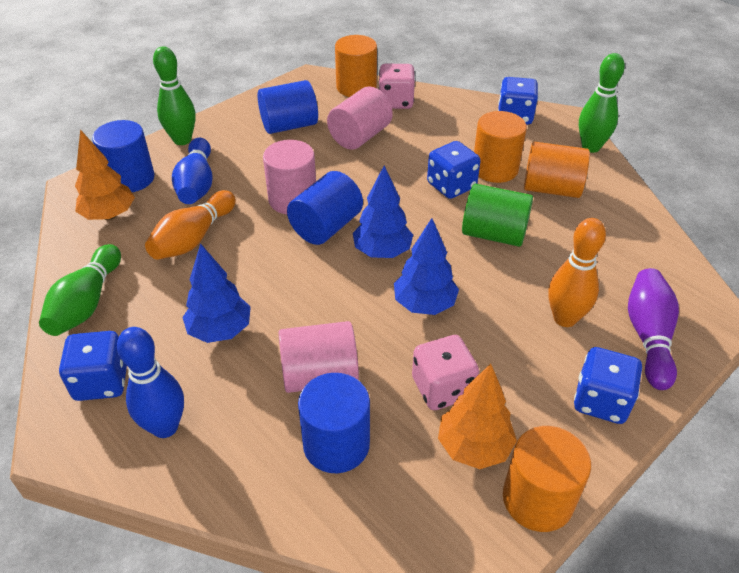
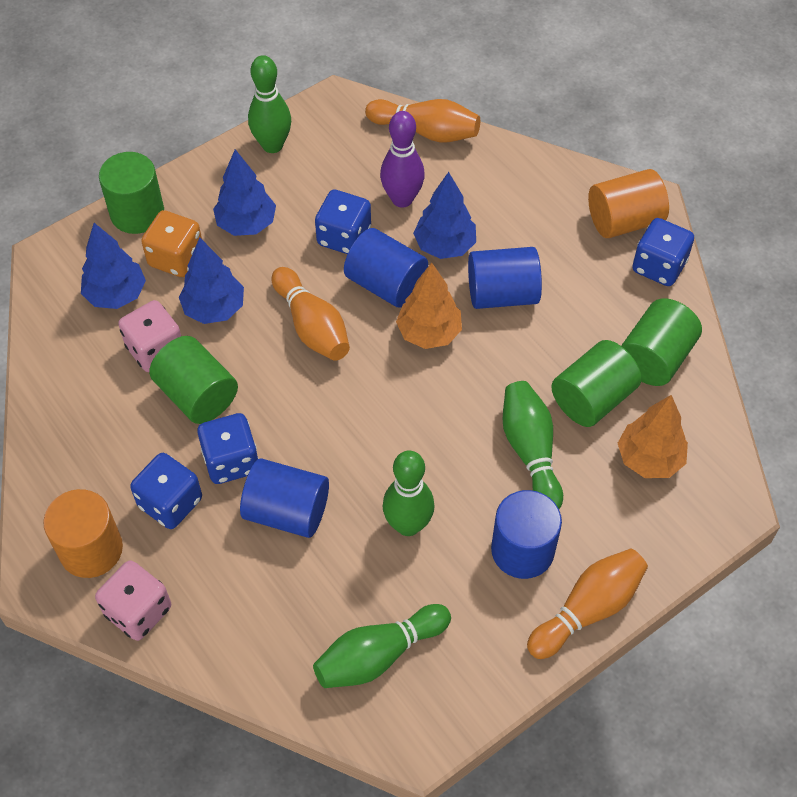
blue bowling pin: [117,327,184,438] [172,138,213,204] = 2 -> none = 0
blue tree: [182,243,251,343] [353,165,413,258] [394,218,459,315] = 3 -> [81,223,146,309] [179,237,244,324] [213,149,276,236] [413,172,476,259] = 4
green bowling pin: [39,244,121,336] [153,46,196,145] [579,53,625,153] = 3 -> [248,55,291,153] [313,604,451,688] [383,450,435,536] [502,381,563,509] = 4
green cylinder: [462,184,533,247] = 1 -> [99,152,164,234] [149,336,238,424] [551,340,641,427] [621,298,702,386] = 4
orange bowling pin: [145,190,236,260] [548,218,606,327] = 2 -> [272,267,350,361] [365,99,480,143] [527,548,648,659] = 3
orange cylinder: [335,35,377,97] [474,111,527,183] [503,426,591,532] [524,142,590,198] = 4 -> [43,489,123,578] [588,169,669,238] = 2
orange dice: none = 0 -> [141,210,202,277] = 1
pink cylinder: [263,140,316,214] [279,321,359,393] [327,86,393,150] = 3 -> none = 0

